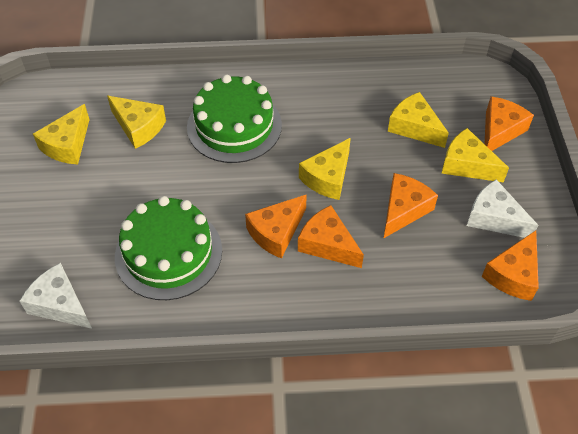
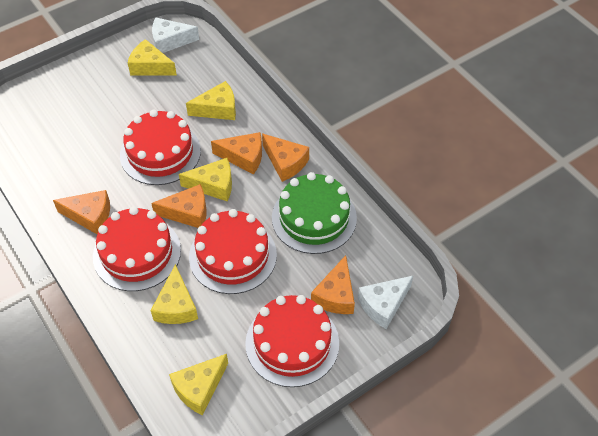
green cake: [115,196,222,300] [187,74,282,163] = 2 -> [272,172,357,254] = 1
red cake: none = 0 -> [93,206,181,291] [120,109,201,185] [189,209,277,294] [245,295,339,387] = 4

